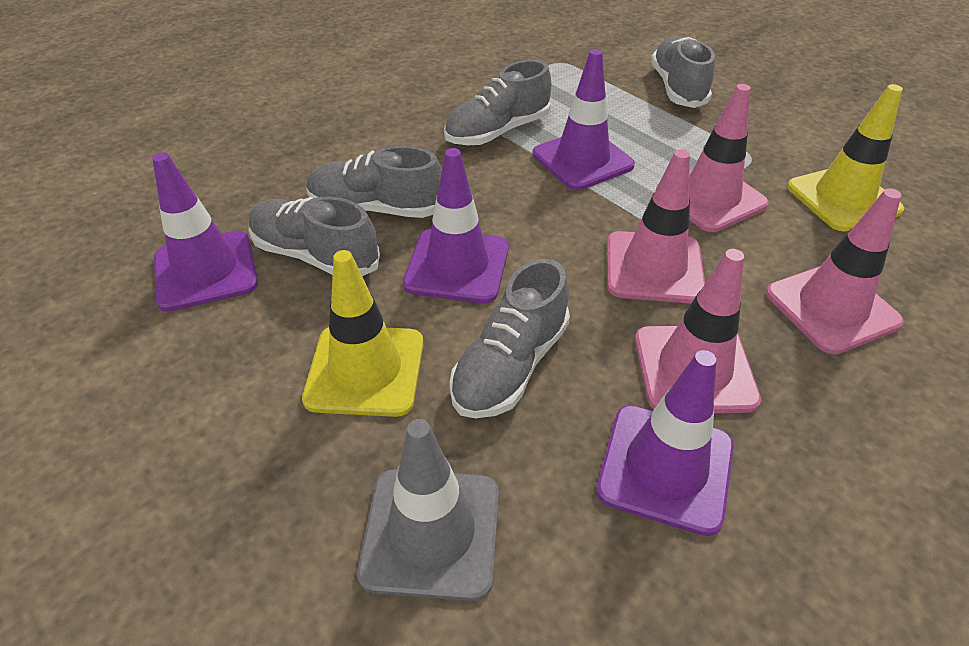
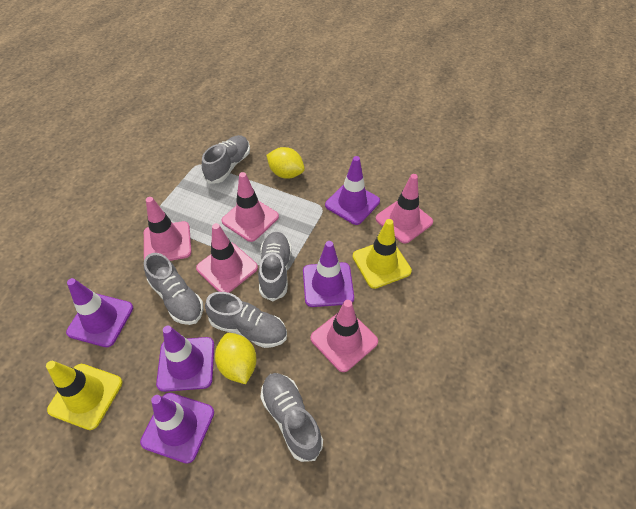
grey traffic cone: [357,419,499,601] = 1 -> none = 0
pink traffic cone: [607,149,705,304] [635,249,761,413] [656,84,769,232] [766,188,904,355] = 4 -> [144,197,192,261] [196,223,258,293] [222,172,279,242] [310,300,378,372] [376,174,433,244] = 5
purple traffic cone: [152,152,258,312] [403,148,509,303] [533,49,635,190] [596,350,734,536] = 4 -> [66,278,133,347] [140,393,214,464] [156,326,214,392] [303,241,354,307] [325,156,380,225] = 5
yellow lemon: none = 0 -> [215,333,257,384] [266,147,305,179] = 2

